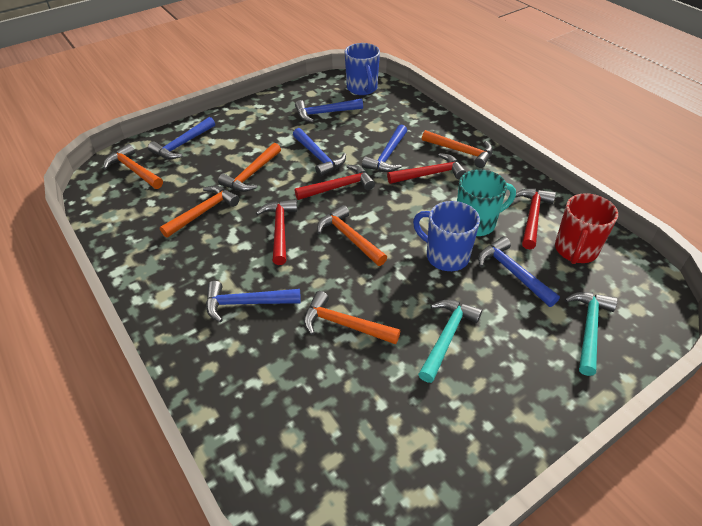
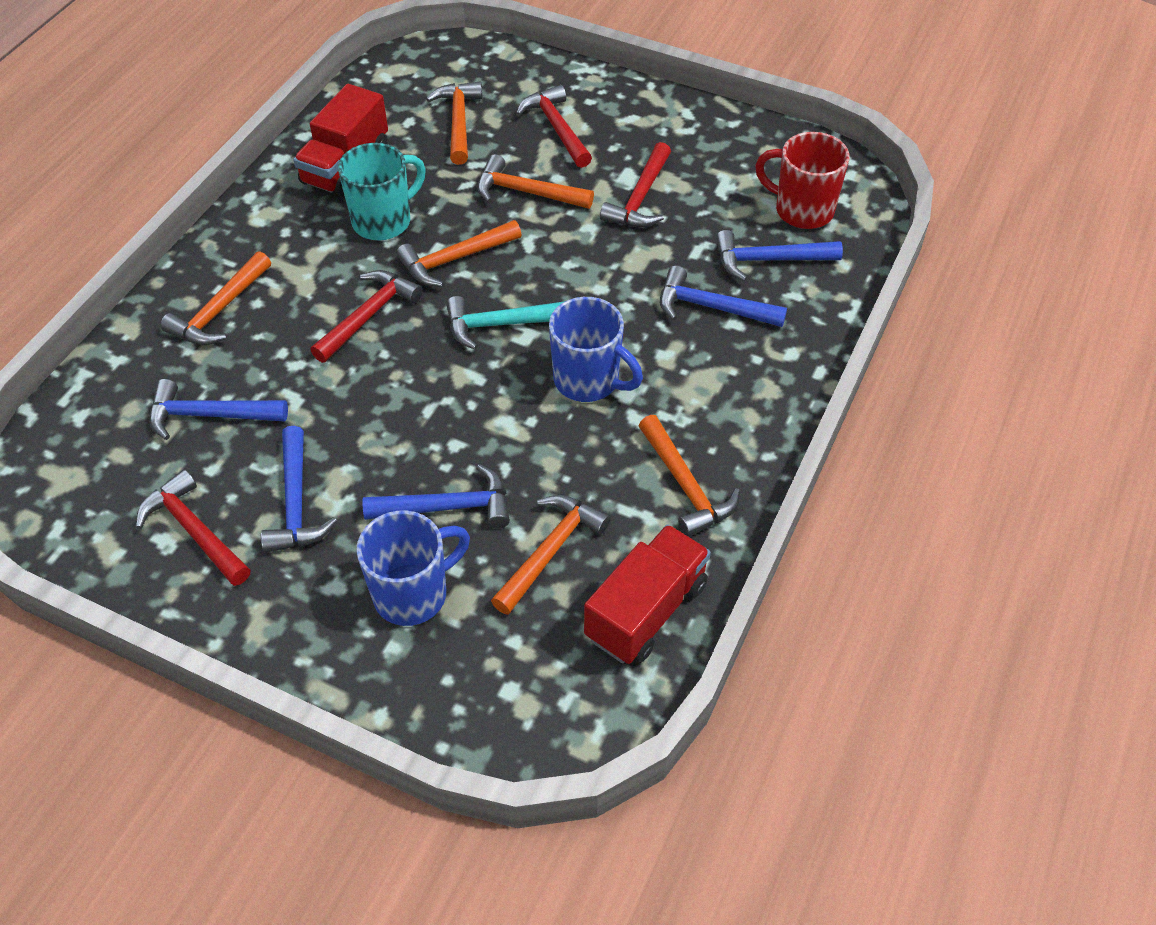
blue hammer: [148,117,215,159] [206,281,301,323] [293,128,346,176] [295,99,363,123] [362,125,407,172] [478,237,560,307] = 6 -> [149,379,288,440] [261,426,337,553] [363,464,510,528] [660,266,787,327] [715,230,843,281] = 5
red truck: none = 0 -> [293,84,388,197] [584,524,711,664] = 2
turquoise hammer: [418,300,482,383] [564,292,618,376] = 2 -> [446,296,565,350] = 1

